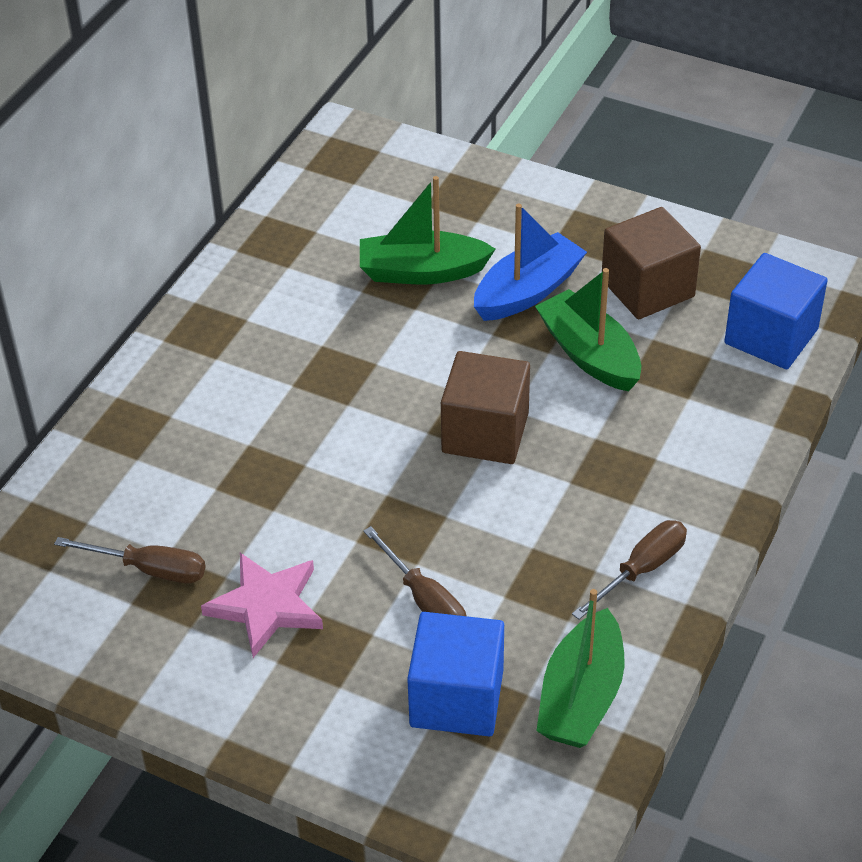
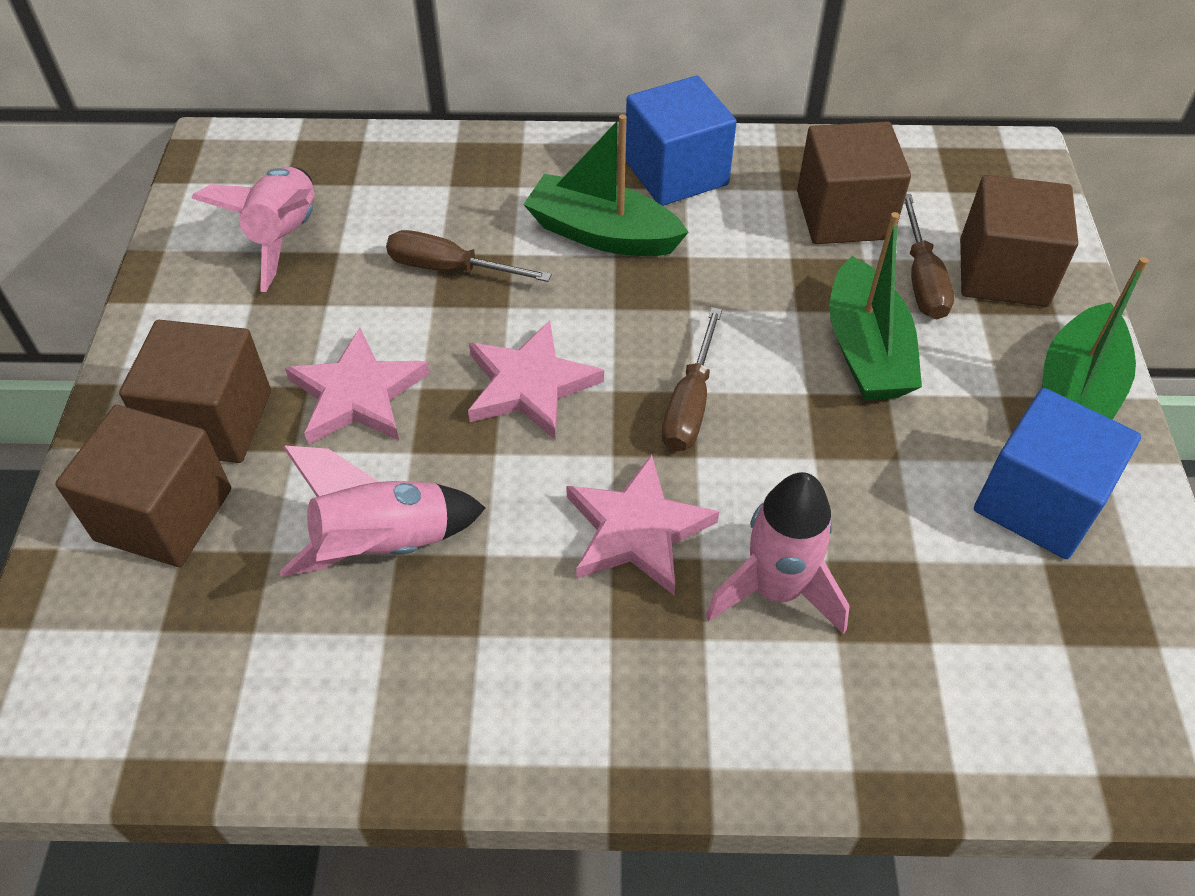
blue boat: [474,203,587,321] = 1 -> none = 0
brown cube: [441,351,530,464] [602,207,701,319] = 2 -> [55,405,231,567] [119,320,271,463] [797,121,911,244] [960,175,1078,307] = 4
pink rocket: none = 0 -> [191,167,315,292] [280,446,486,577] [705,472,850,635] = 3
pink star: [201,553,323,658] = 1 -> [285,328,430,445] [468,320,604,440] [566,455,719,595] = 3

